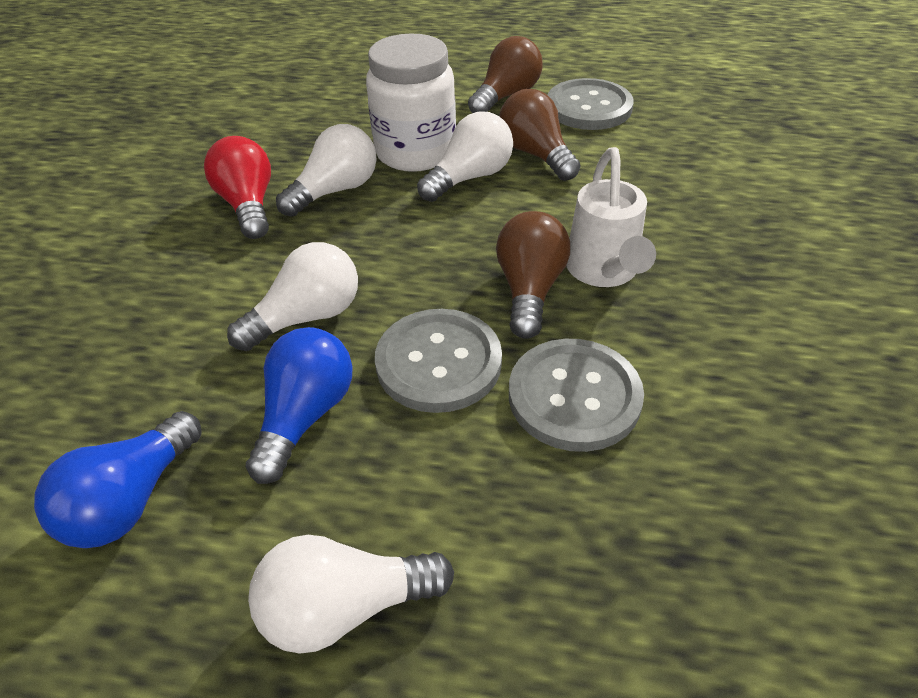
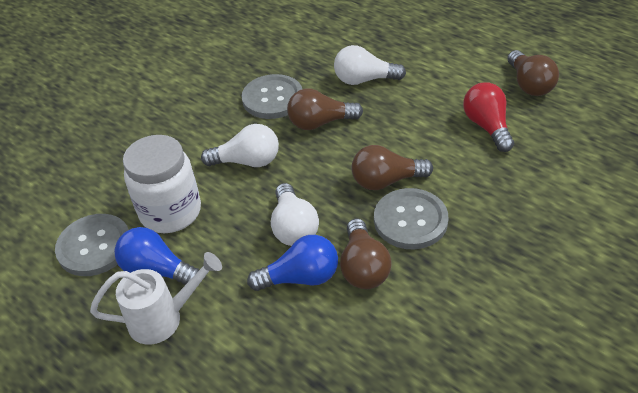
brown light bulb: [468,36,543,113] [496,211,570,339] [499,89,580,181] = 3 -> [287,88,363,130] [340,219,392,289] [351,145,433,190] [507,50,559,96] = 4
white light bulb: [227,242,358,351] [248,535,454,654] [276,124,377,217] [417,111,513,202] = 4 -> [201,124,279,167] [271,183,319,246] [334,45,406,85] = 3

